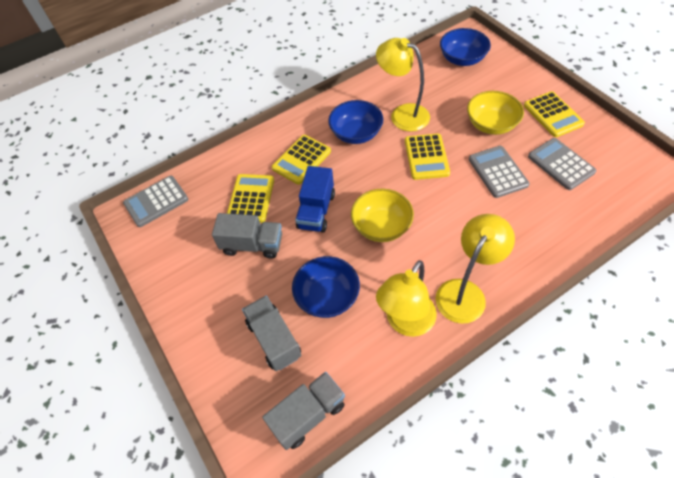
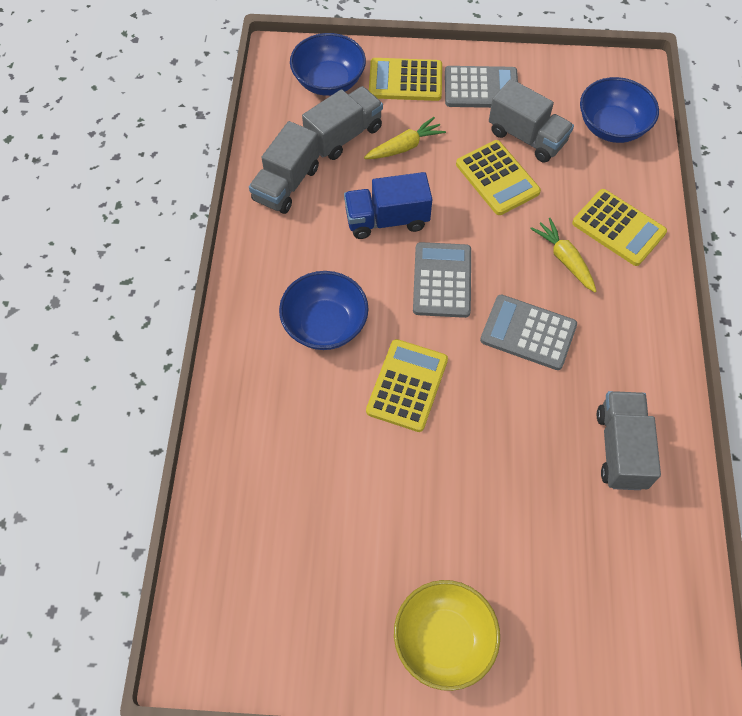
grey truck: [212,213,282,258] [242,296,301,371] [262,372,345,450] = 3 -> [249,121,319,214] [302,86,383,160] [489,79,574,163] [597,391,661,490] = 4
yellow bowl: [351,189,414,242] [467,91,524,135] = 2 -> [394,580,500,691] = 1
yellow carrot: none = 0 -> [364,117,446,159] [530,218,596,292] = 2
yellow lamp: [376,38,430,132] [376,260,437,337] [435,214,515,324] = 3 -> none = 0

